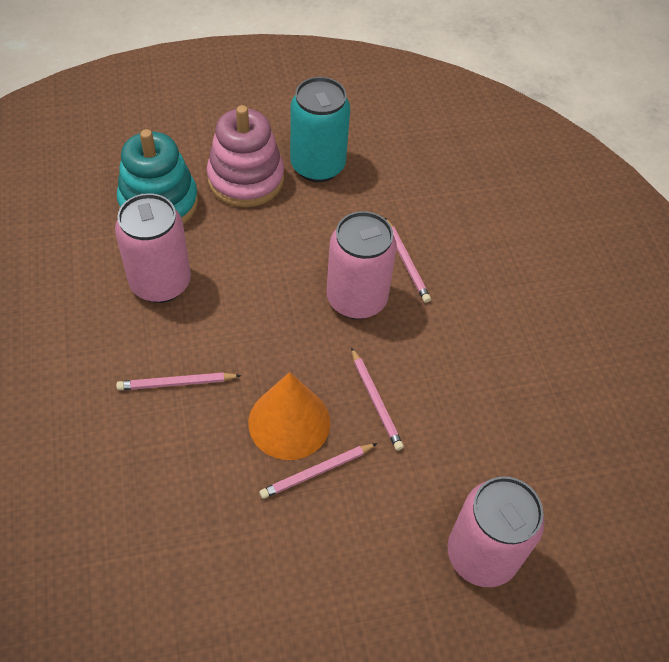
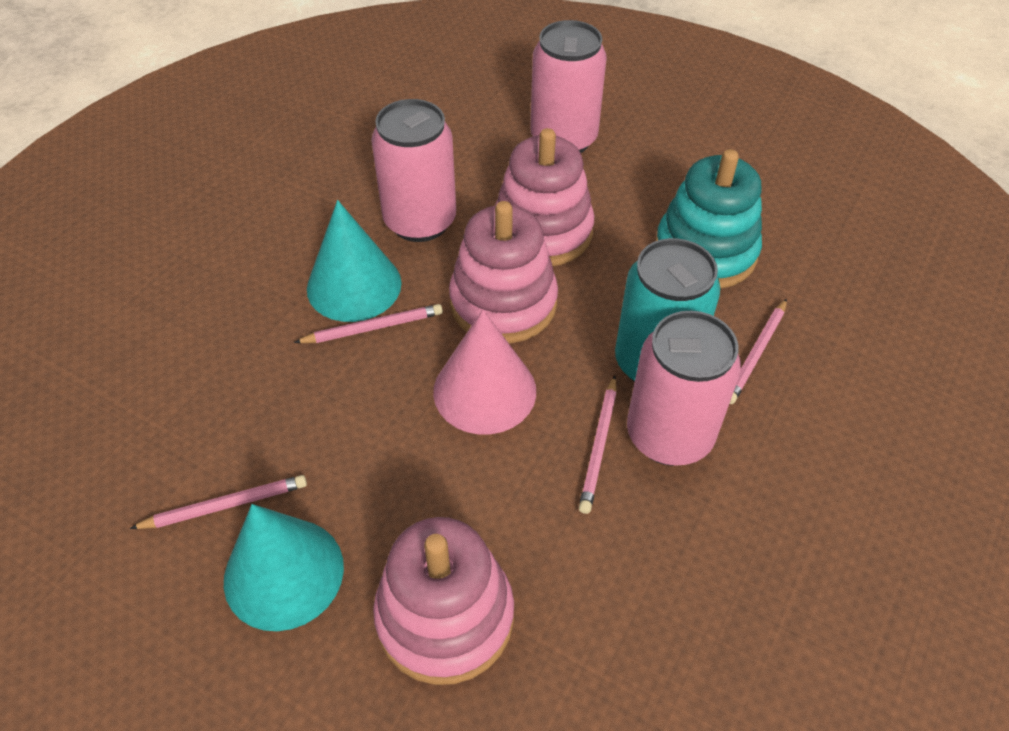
orange cone: [249,372,330,460] = 1 -> none = 0
pink cone: none = 0 -> [433,309,536,434] = 1
pink stacking toy: [207,105,284,207] = 1 -> [373,517,514,685] [449,201,558,343] [495,128,594,266] = 3
turquoise cone: none = 0 -> [224,504,344,631] [307,200,401,322] = 2

